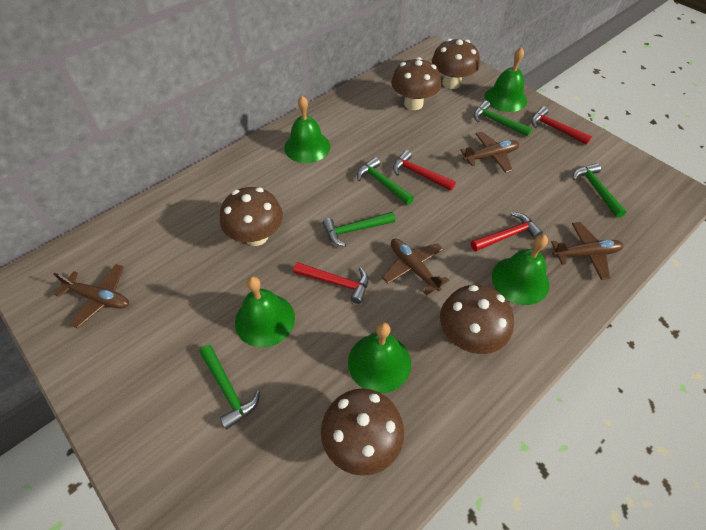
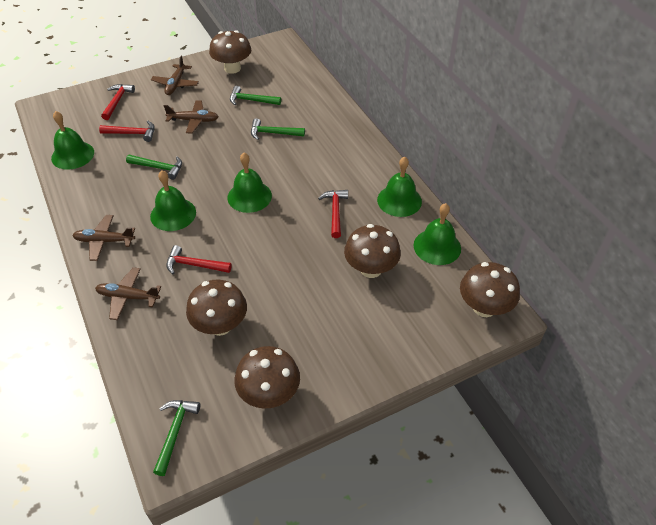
green hammer: [199,345,260,430] [323,212,395,247] [357,157,414,205] [474,100,532,137] [573,163,627,218] = 5 -> [126,155,182,180] [153,400,200,476] [230,86,281,105] [251,118,305,140] = 4

